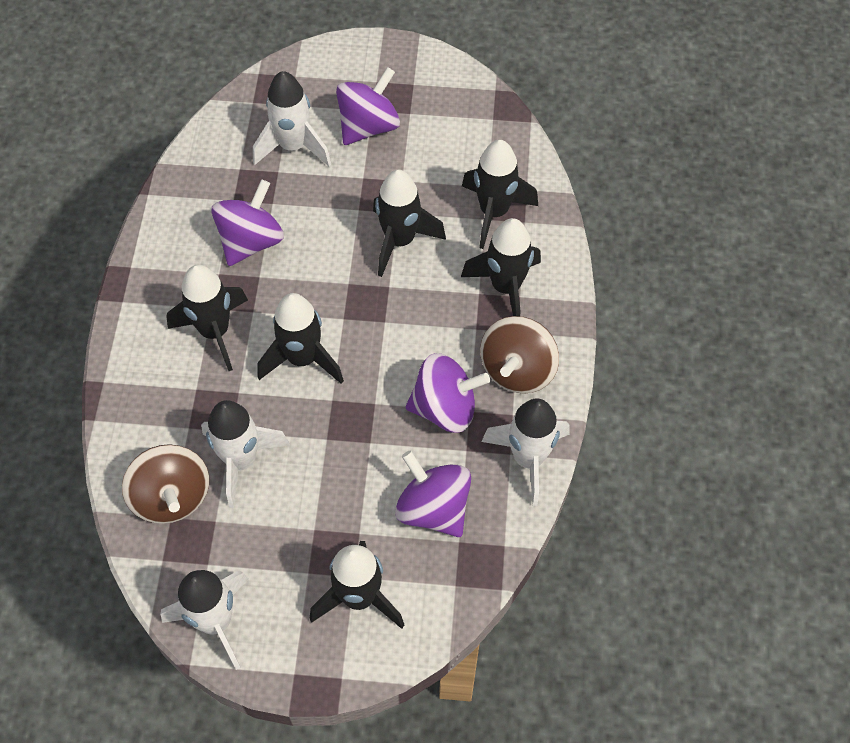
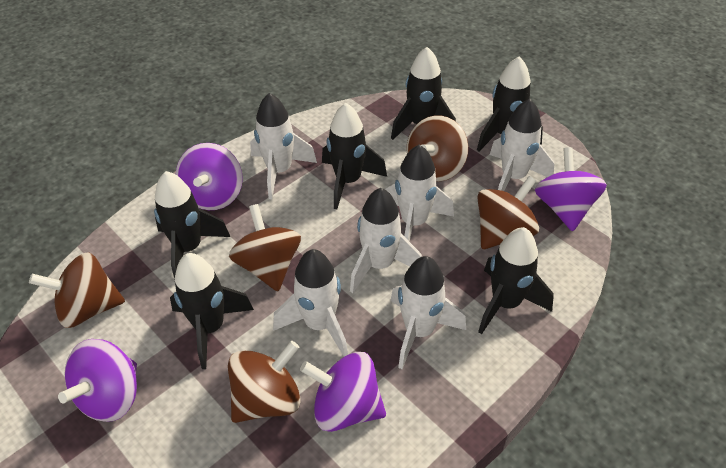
brown spinning top: [122,444,209,524] [480,316,559,394] = 2 -> [29,252,125,328] [228,341,301,423] [229,204,301,291] [407,115,468,182] [477,176,539,249] = 5
white rocket: [161,570,249,670] [201,400,290,508] [253,71,331,167] [481,398,569,506] = 4 -> [250,93,317,200] [273,249,348,357] [350,188,422,293] [385,145,454,242] [391,256,466,369] [490,99,554,191] = 6

